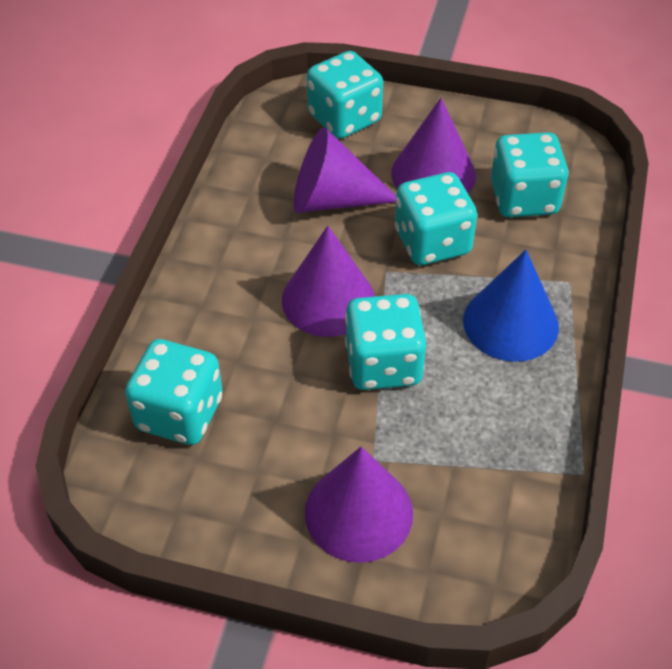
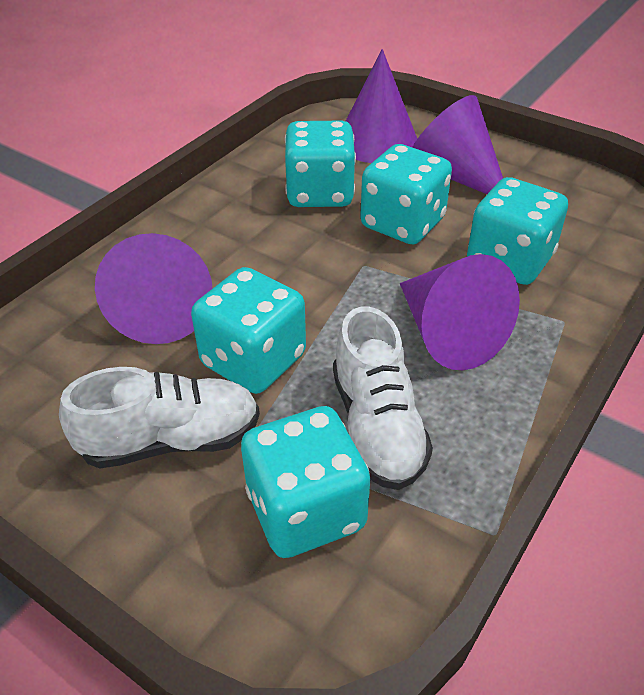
blue cone: [463,250,559,362] = 1 -> none = 0
white shoe: none = 0 -> [59,367,260,468] [333,306,433,490] = 2

